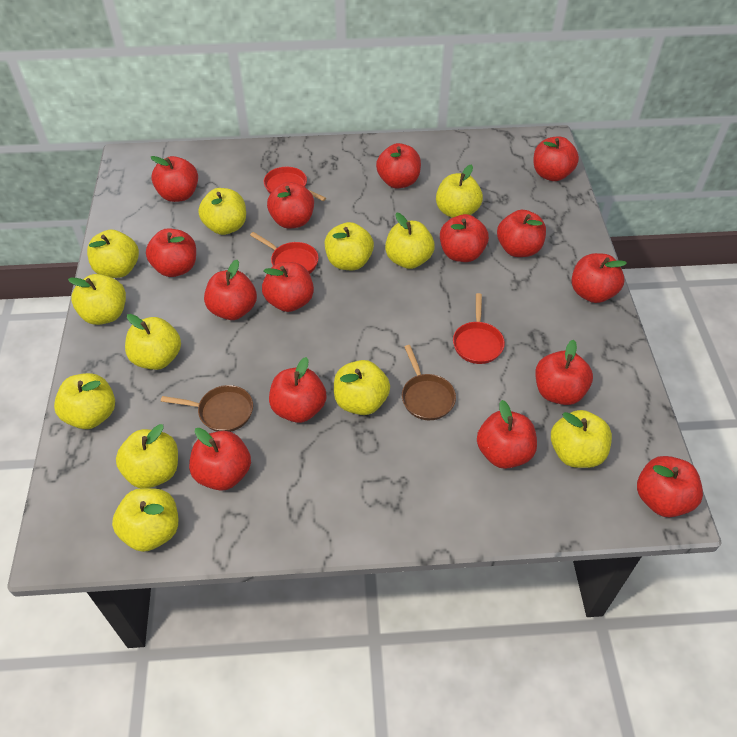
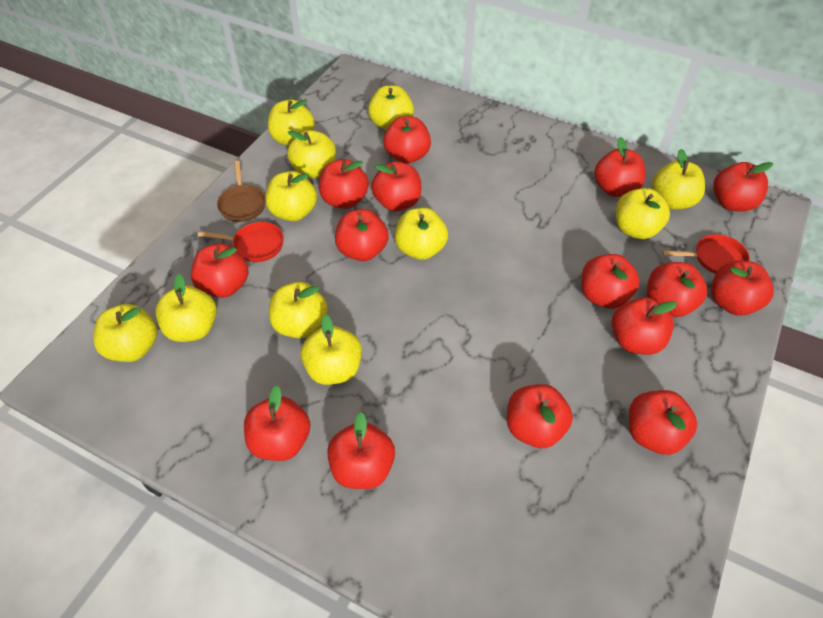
brown pan: [161,385,253,432] [402,345,456,420] = 2 -> [217,161,266,222] = 1
red pan: [250,232,318,274] [264,167,326,201] [453,293,505,364] = 3 -> [198,222,284,262] [662,234,750,274] = 2
yellow apple: [54,373,115,429] [68,274,126,325] [87,230,139,278] [112,488,178,552] [116,424,178,489] [125,314,181,370] [198,188,246,235] [325,222,374,270] [334,360,390,415] [385,213,435,269] [436,164,483,218] [551,410,612,468] = 12 -> [94,304,157,362] [155,274,217,342] [265,171,317,221] [268,99,315,146] [269,282,328,338] [288,130,336,178] [300,314,362,385] [368,85,414,130] [395,208,448,260] [616,188,670,239] [652,149,705,209] = 11

